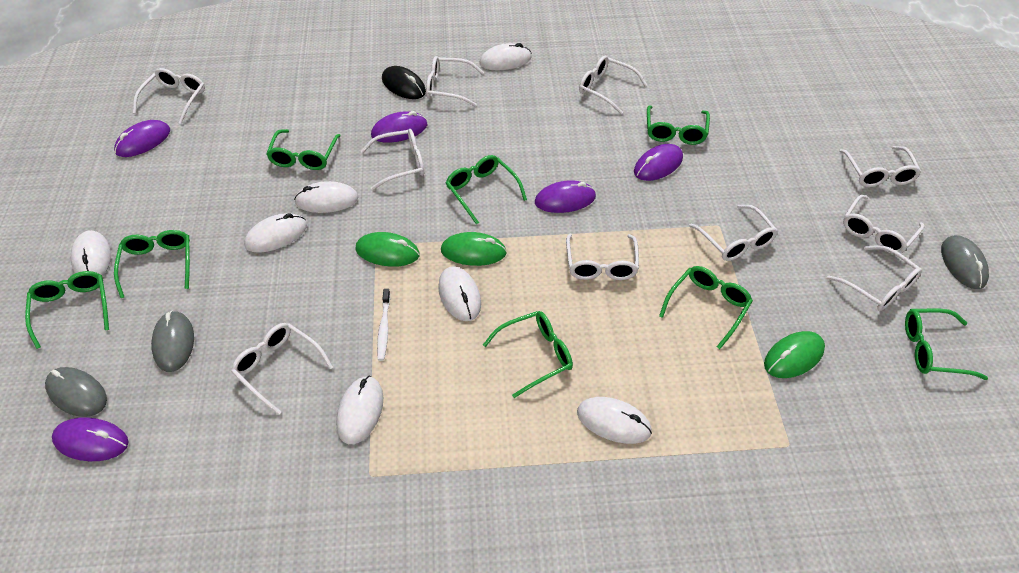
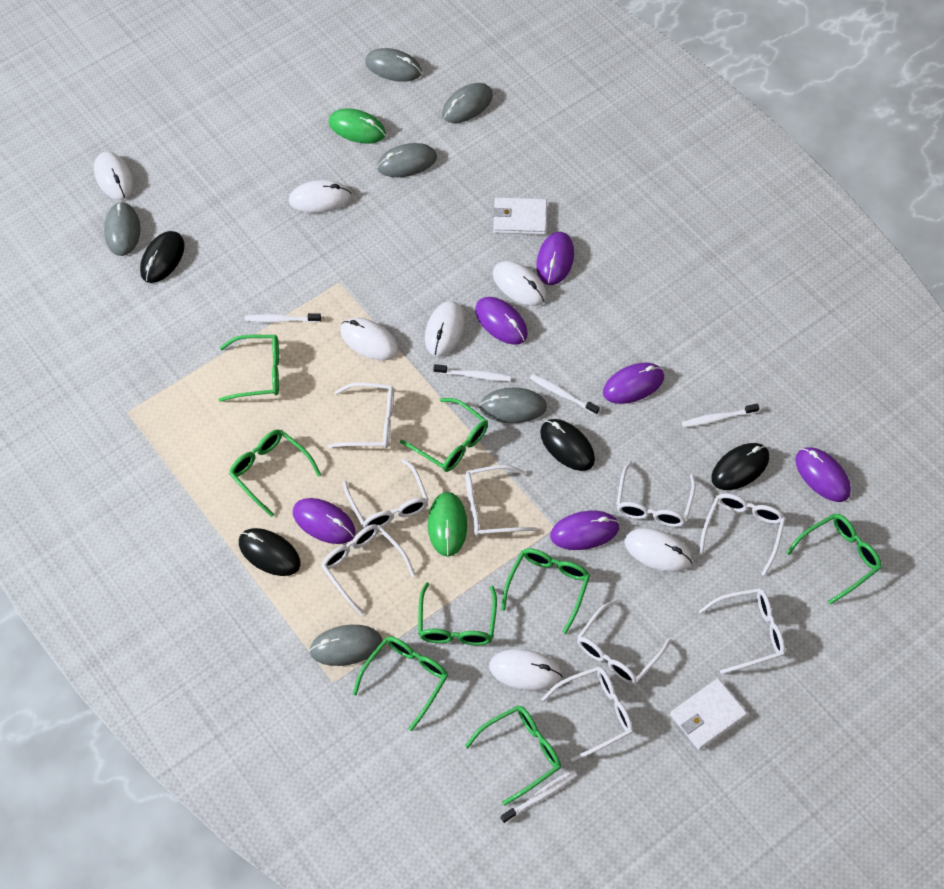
black mouse: [382,66,426,99] = 1 -> [140,231,185,283] [239,528,301,576] [540,419,595,471] [711,443,769,490] = 4
green mouse: [355,232,420,267] [441,232,507,266] [764,331,825,378] = 3 -> [328,109,386,143] [428,492,467,557] = 2
grey mouse: [45,367,107,417] [151,311,194,372] [941,235,989,289] = 3 -> [104,202,140,256] [309,625,382,666] [365,48,422,82] [377,143,437,177] [442,83,493,123] [479,388,547,423] = 6
purple mouse: [52,417,129,461] [114,120,170,157] [371,111,427,143] [535,180,596,213] [634,144,683,181] = 5 -> [293,498,355,544] [475,297,528,345] [536,232,574,285] [550,511,619,550] [603,363,664,404] [795,447,851,502] = 6
white glasses: [133,68,205,124] [231,323,333,415] [361,129,424,190] [426,56,484,106] [566,233,639,280] [579,56,647,114] [689,205,778,261] [827,245,922,311] [839,146,921,187] [843,195,924,254] = 10 -> [321,524,415,615] [327,383,394,448] [343,459,429,528] [465,465,537,536] [541,666,633,762] [577,600,671,684] [616,461,696,527] [699,493,786,576] [699,588,785,674] = 9
white toothbrush: [377,289,390,361] = 1 -> [245,313,321,323] [434,364,511,381] [501,770,577,823] [530,374,600,415] [682,404,759,427] = 5
white wallet: none = 0 -> [492,197,547,235] [670,679,747,750] = 2

